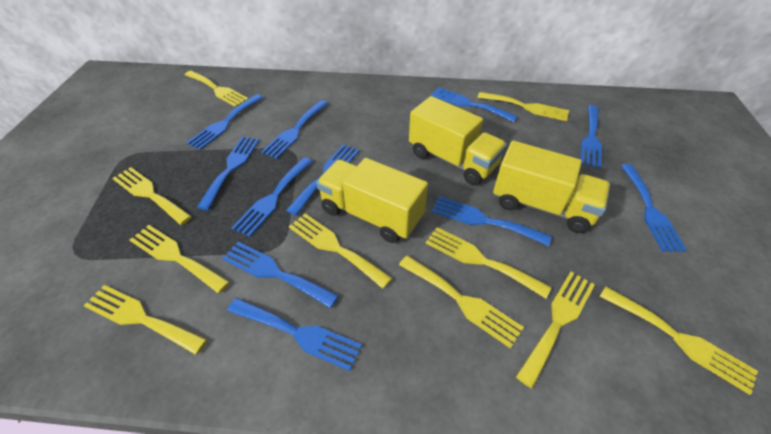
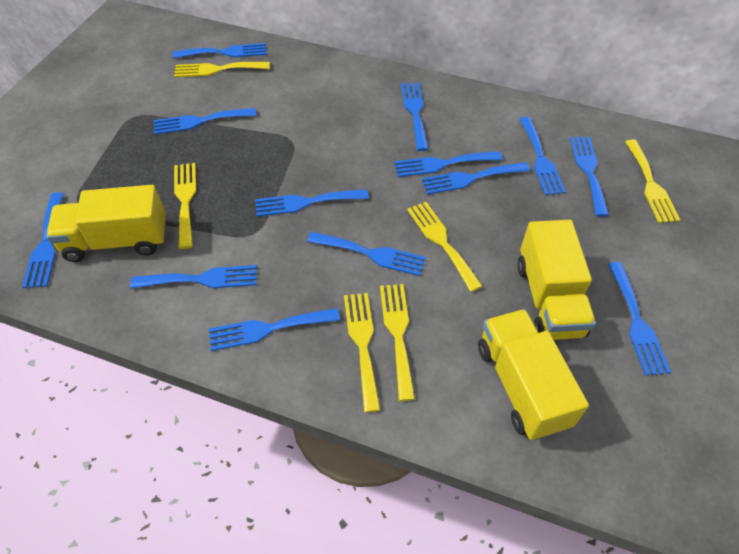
blue fork: [186,94,263,150] [197,137,260,210] [222,241,339,308] [227,298,362,371] [231,157,313,237] [261,100,328,159] [286,144,359,216] [431,87,518,122] [432,196,552,246] [580,105,602,168] [621,164,687,252] = 11 -> [22,192,64,288] [130,265,257,289] [154,108,256,135] [173,43,266,59] [209,308,340,351] [255,189,369,217] [307,232,426,276] [394,151,502,177] [401,82,429,151] [421,162,530,195] [519,117,566,195] [570,137,609,217] [608,262,671,376] = 13
yellow fork: [83,285,207,355] [112,167,192,225] [130,225,230,294] [185,70,249,107] [289,213,392,289] [399,255,524,348] [426,227,552,299] [477,92,569,121] [516,272,595,389] [599,286,758,395] = 10 -> [174,62,270,77] [174,163,196,249] [344,293,381,413] [380,284,415,401] [407,202,483,292] [625,139,680,223] = 6

